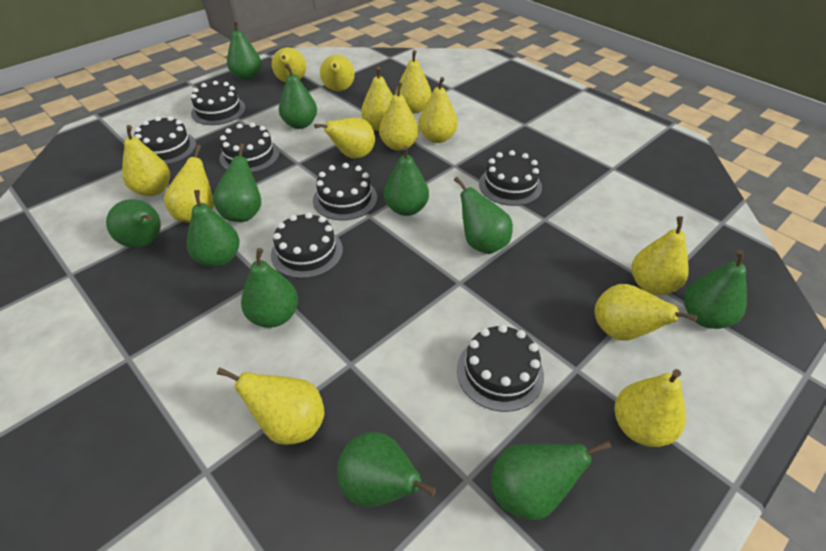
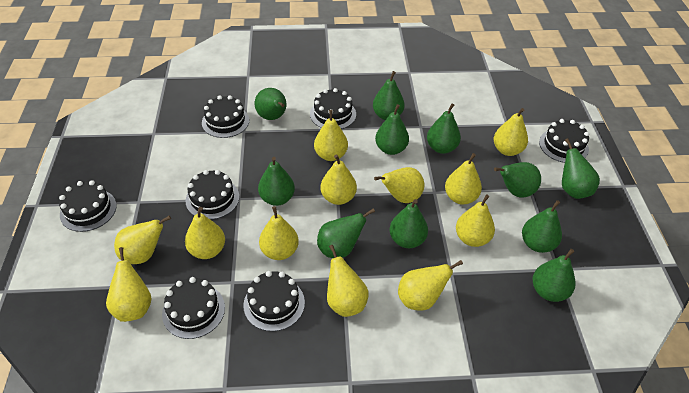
yellow pear: [122,125,170,196] [164,145,214,223] [217,367,324,445] [272,47,306,83] [314,117,375,159] [320,55,355,91] [361,66,393,131] [379,82,419,151] [395,50,432,113] [419,77,458,143] [595,284,698,340] [615,369,686,447] [632,216,689,295] = 13 -> [106,247,152,322] [114,215,171,264] [185,207,225,259] [259,206,299,260] [314,110,348,161] [321,154,357,205] [327,245,368,317] [374,167,424,203] [398,260,463,310] [445,153,482,204] [456,194,495,247] [494,108,528,156] = 12

